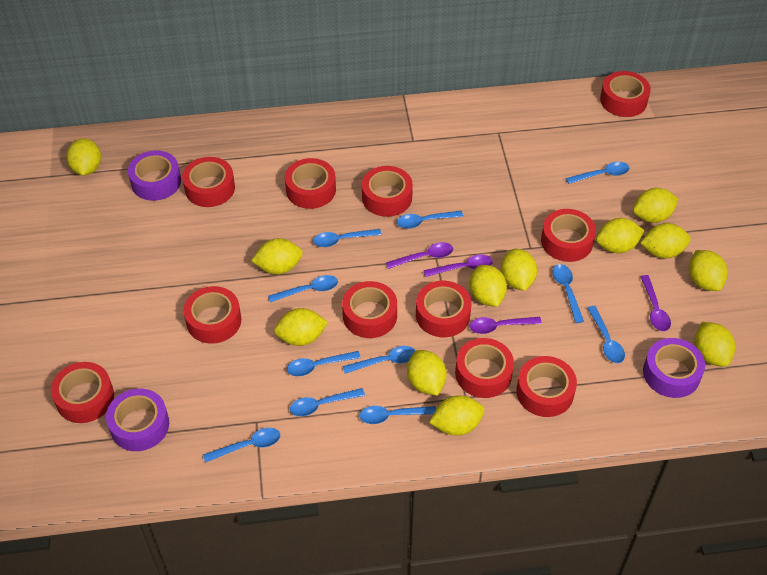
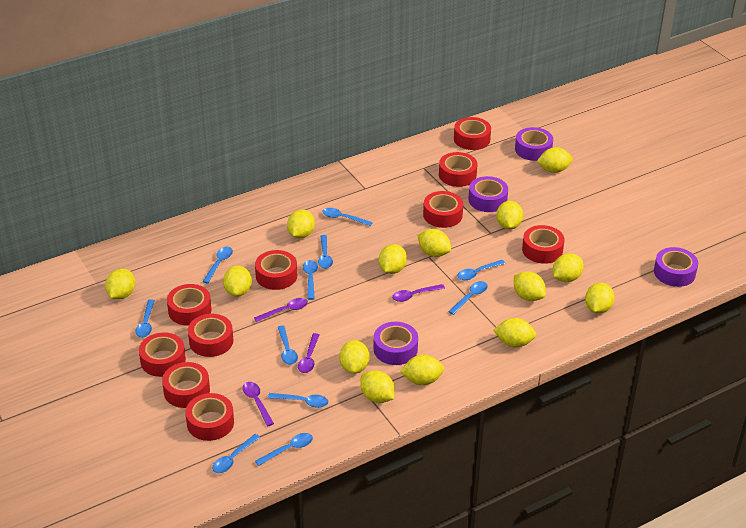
purple tape: [106,389,169,451] [128,150,181,201] [643,338,705,398] = 3 -> [374,322,418,365] [468,176,508,212] [515,127,553,161] [654,247,698,287] = 4
red tape: [51,362,114,423] [182,157,235,207] [183,286,241,343] [285,158,336,209] [342,281,397,338] [362,166,413,217] [416,281,471,337] [455,338,514,398] [516,356,577,417] [541,209,596,262] [600,71,651,117] = 11 -> [139,332,186,377] [162,362,210,408] [167,284,211,326] [185,393,234,441] [188,314,233,357] [255,250,297,290] [423,191,463,228] [439,152,477,187] [454,117,491,150] [522,225,564,264] = 10
yellow lemon: [67,138,101,175] [251,238,303,274] [274,308,328,346] [407,350,447,396] [429,395,484,436] [470,265,507,307] [501,249,537,291] [596,218,644,253] [633,188,679,223] [640,223,691,259] [689,250,728,291] [694,322,735,367] = 12 -> [105,269,135,300] [223,266,252,297] [287,210,315,238] [339,340,370,374] [360,370,395,403] [379,244,407,274] [400,355,444,385] [418,229,451,257] [493,318,536,348] [496,201,523,230] [514,271,546,301] [537,147,573,173] [553,253,584,282] [585,283,615,314] = 14

